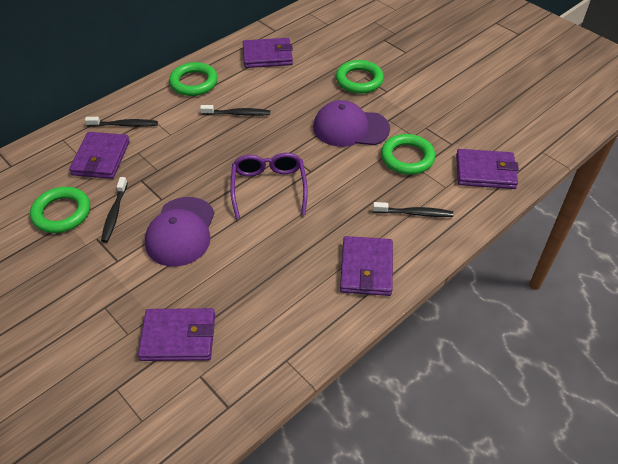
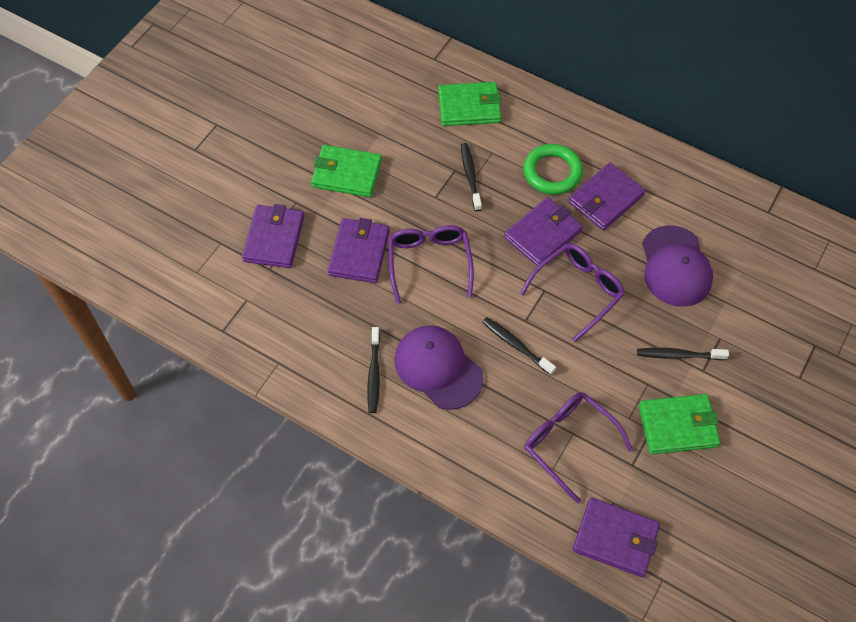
green ring: [30,187,90,233] [169,62,218,96] [336,60,384,94] [381,134,435,175] = 4 -> [523,144,583,195] = 1
green wallet: none = 0 -> [311,145,382,197] [438,82,501,126] [639,394,720,454] = 3
purple glasses: [230,153,308,219] = 1 -> [388,225,474,304] [520,243,625,342] [524,392,633,503] = 3

